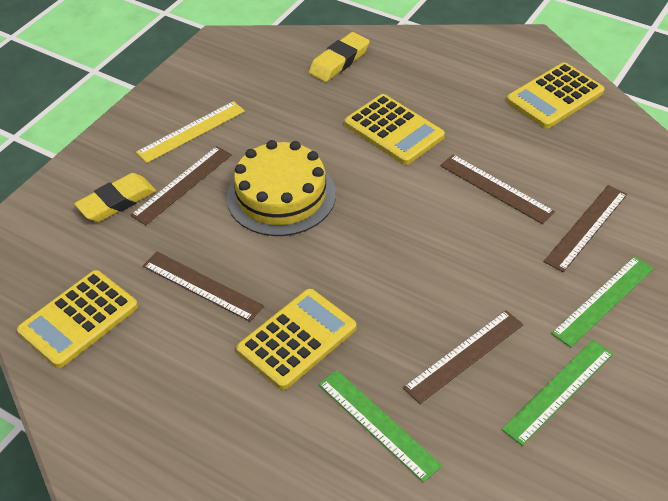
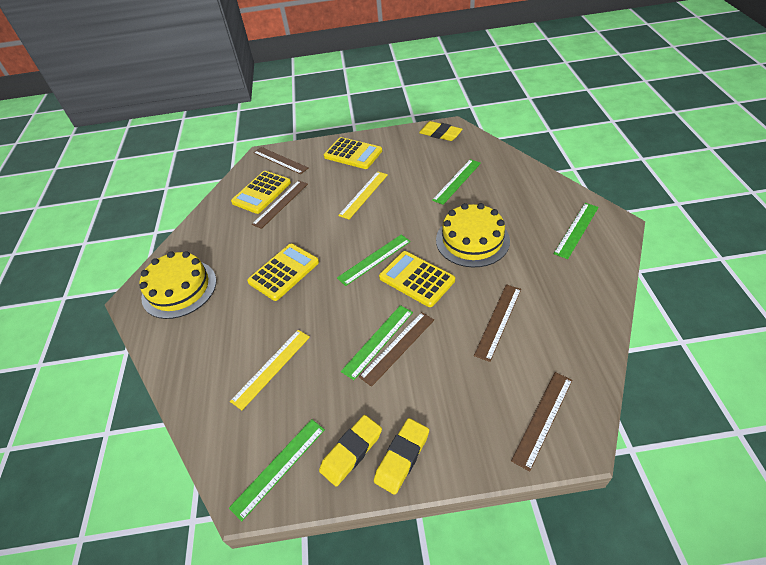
green ruler: [318,370,442,482] [502,340,613,446] [551,256,654,347] = 3 -> [229,419,325,521] [337,234,411,286] [341,305,413,380] [432,159,481,205] [554,203,599,259] = 5
yellow cake: [227,140,336,236] = 1 -> [139,251,217,319] [436,203,510,267] = 2
yellow eraser: [74,173,156,222] [309,32,370,82] = 2 -> [319,415,382,486] [374,418,429,495] [419,121,462,141] = 3
yellow ruler: [136,101,245,163] = 1 -> [230,330,310,410] [338,171,388,219] = 2

